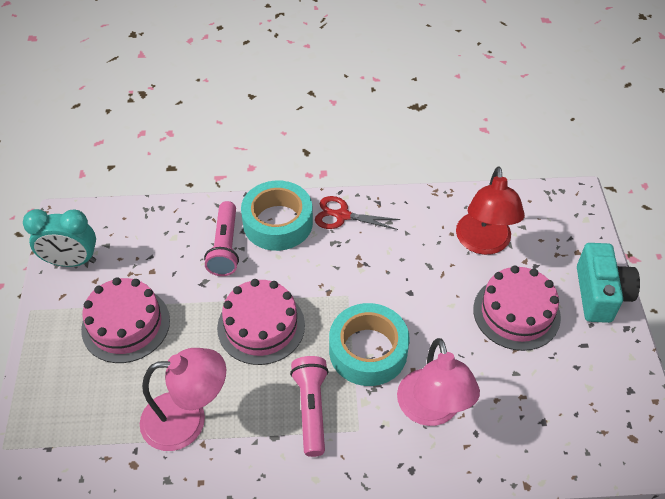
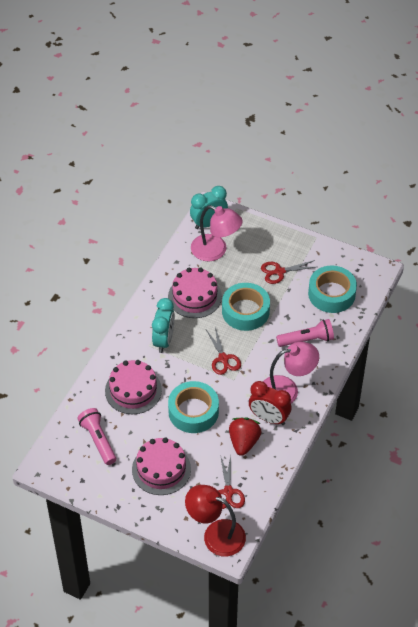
red clock: none = 0 -> [249,381,291,425] = 1
red scissors: [315,196,400,230] = 1 -> [206,327,241,375] [218,456,245,509] [261,260,315,284] = 3
red strawberry: none = 0 -> [229,418,261,456] = 1
turquoise camera: [577,243,640,323] = 1 -> none = 0
turquoise clock: [23,209,96,267] = 1 -> [152,298,175,353] [190,186,228,229] = 2
turquoise tape: [241,181,313,251] [329,303,410,386] = 2 -> [168,381,219,433] [222,283,270,331] [308,266,357,313] = 3

